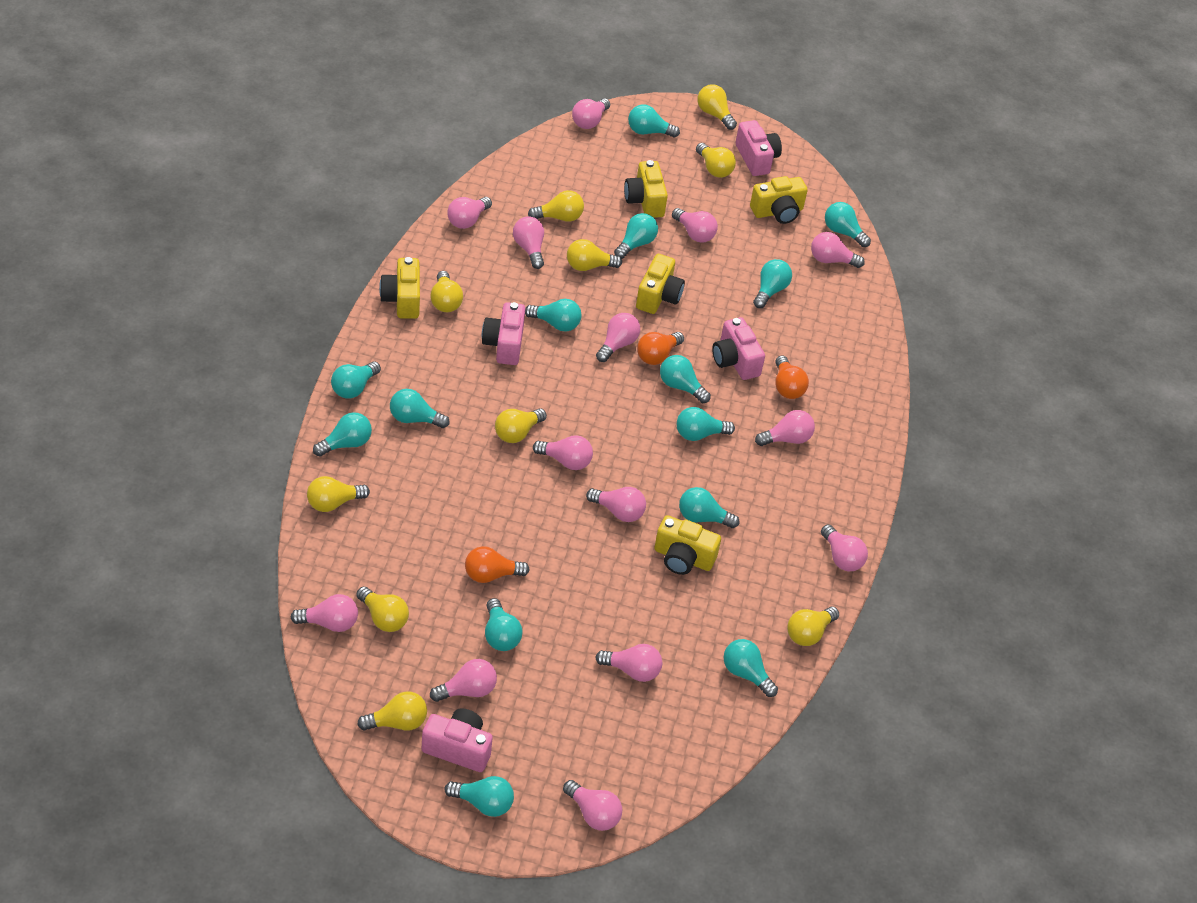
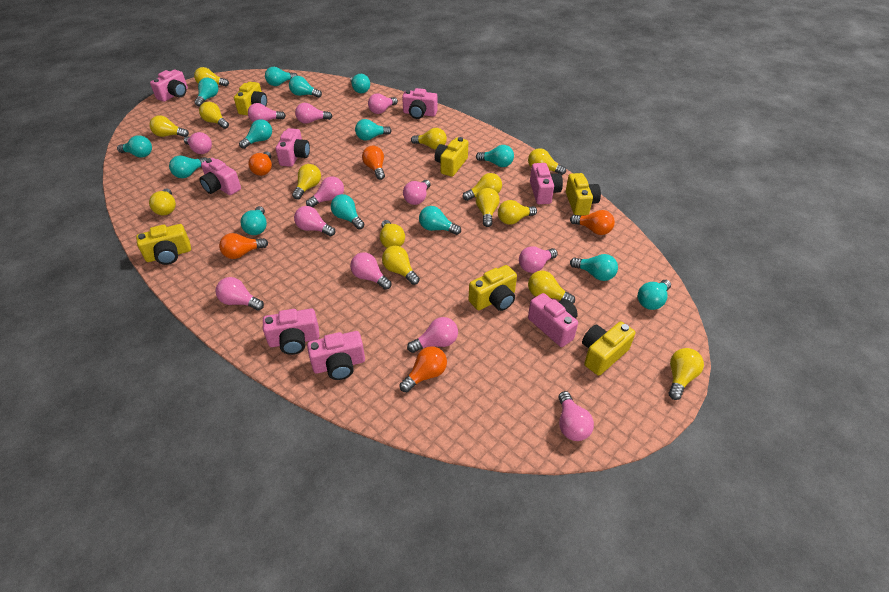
orange light bulb: [465,546,530,583] [637,332,684,365] [775,355,809,399] = 3 -> [219,233,268,259] [248,151,272,176] [362,146,385,180] [400,346,447,392] [570,210,615,235] = 5
pink camera: [422,708,493,772] [482,302,525,365] [712,317,765,380] [736,120,782,176] = 4 -> [150,69,188,102] [199,158,241,195] [263,309,319,355] [276,128,310,167] [307,331,365,380] [402,88,438,119] [528,293,578,347] [530,163,563,204] = 8
pink light bulb: [291,594,358,632] [430,659,497,702] [447,197,492,229] [513,216,544,269] [533,435,593,470] [563,780,622,831] [572,98,610,129] [586,487,646,522] [595,644,662,682] [596,313,640,362] [672,208,718,243] [755,410,815,446] [811,232,865,268] [821,524,868,571] = 14 -> [184,132,212,154] [215,277,264,311] [248,103,286,122] [294,206,335,236] [295,103,332,124] [306,176,344,207] [350,252,392,290] [368,93,398,114] [403,180,431,205] [407,317,458,353] [519,246,558,273] [558,391,594,441] = 12
yellow camera: [379,257,420,319] [624,160,668,218] [636,254,685,314] [654,515,721,575] [750,176,808,224] = 5 -> [136,224,191,265] [234,82,267,115] [435,137,468,177] [468,265,517,311] [566,173,601,216] [582,322,635,376] = 6
yellow light bulb: [307,476,370,512] [356,587,409,632] [357,691,427,731] [430,271,463,312] [495,408,547,443] [528,190,584,222] [567,239,622,271] [696,143,736,178] [698,84,737,130] [787,607,839,646] = 10 -> [149,115,189,137] [149,189,176,215] [194,67,229,86] [199,102,229,129] [292,164,321,199] [380,220,405,248] [382,246,420,285] [411,128,447,150] [463,173,502,201] [476,188,500,227] [498,200,537,225] [528,148,566,175] [528,271,575,303] [669,348,704,400] = 14

